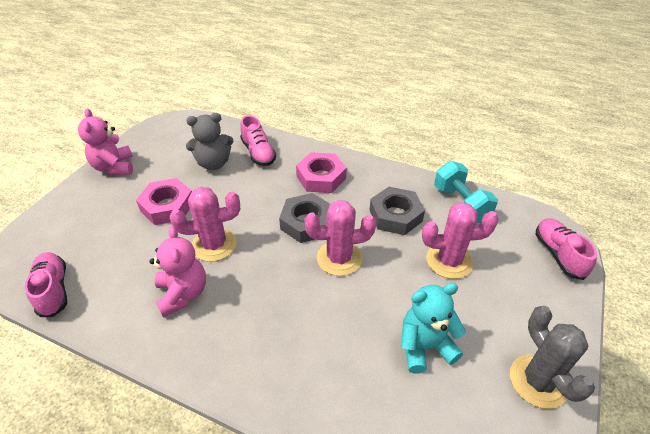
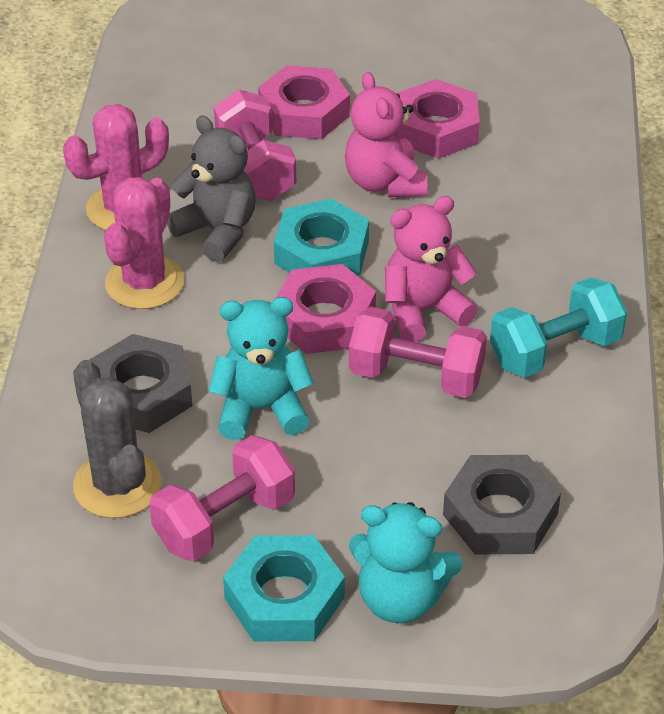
pink cactus: [170,187,240,262] [304,200,376,276] [422,202,499,279] = 3 -> [63,104,169,230] [104,177,184,309] = 2
pink dumbbell: none = 0 -> [149,435,295,561] [214,89,296,201] [349,307,487,398] = 3
pink nut: [136,178,192,225] [296,152,347,193] = 2 -> [258,65,350,139] [275,264,376,354] [396,79,480,159] = 3
pink shoe: [25,252,67,317] [240,115,276,166] [536,218,597,280] = 3 -> none = 0
turquoise nut: none = 0 -> [223,535,345,642] [274,198,369,276] = 2
turquoise teddy bear: [401,283,466,374] = 1 -> [208,297,314,440] [349,502,463,623] = 2

